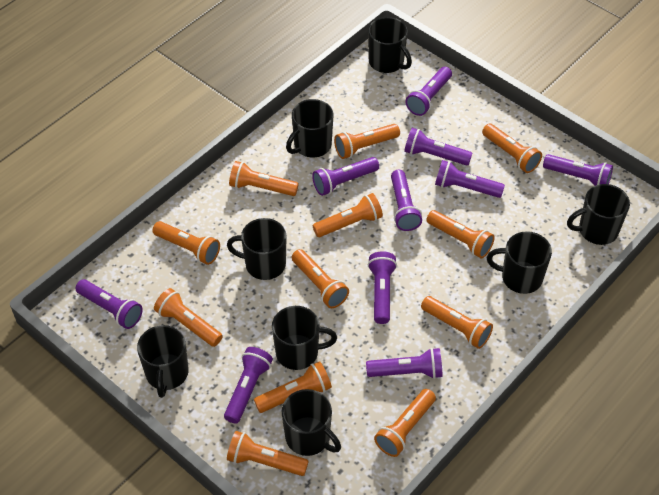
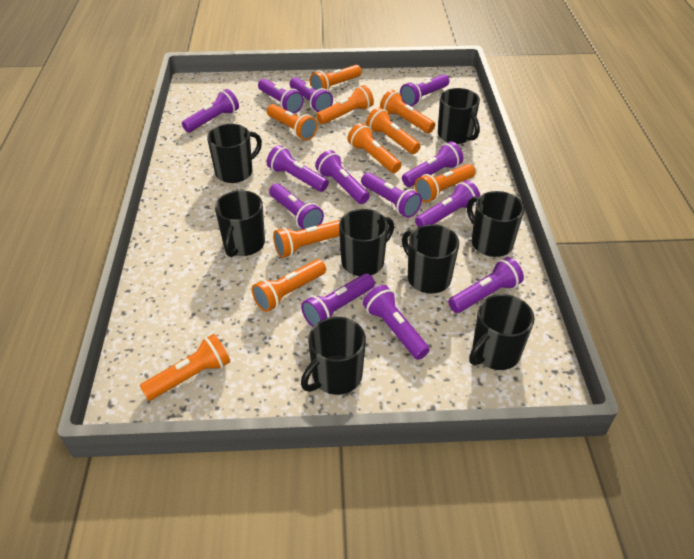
orange flashlight: [152,221,220,265] [154,288,223,347] [227,431,309,476] [229,161,299,196] [254,361,332,413] [292,249,349,308] [313,193,383,237] [334,124,400,159] [374,389,436,457] [421,296,493,349] [426,210,495,258] [482,124,542,173] = 12 -> [140,334,230,401] [252,259,326,312] [267,104,318,140] [273,220,340,258] [310,65,362,90] [316,85,374,124] [347,123,401,173] [366,107,421,154] [380,90,435,133] [415,164,475,203] = 10
purple flashlight: [76,279,143,329] [224,347,273,424] [312,157,379,196] [366,348,443,379] [368,251,397,324] [391,170,422,231] [404,128,472,166] [405,67,452,116] [435,160,505,198] [543,154,613,186] = 10 -> [182,89,239,132] [258,79,304,114] [267,145,329,192] [269,183,324,229] [290,77,333,112] [301,273,375,327] [315,150,370,204] [361,173,422,218] [363,285,430,360] [400,74,449,106] [402,141,463,187] [415,180,480,227] [448,257,524,313] = 13

